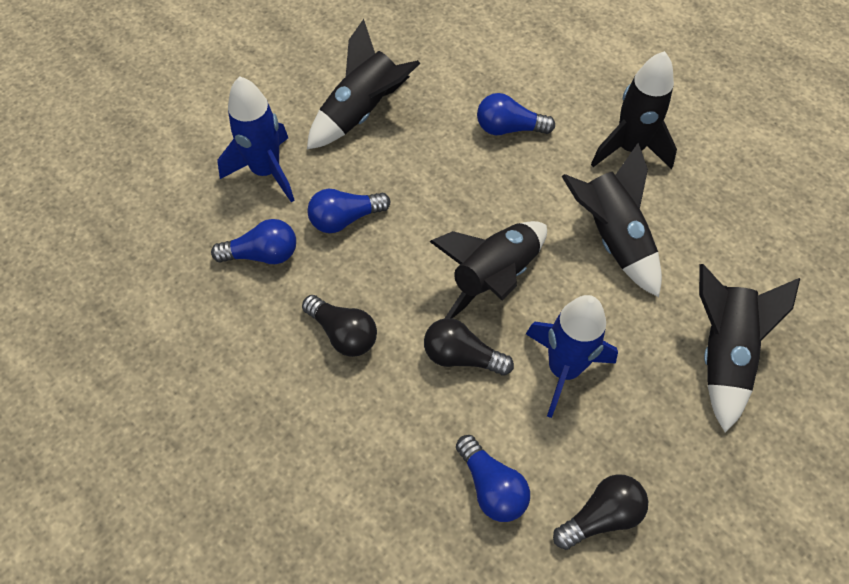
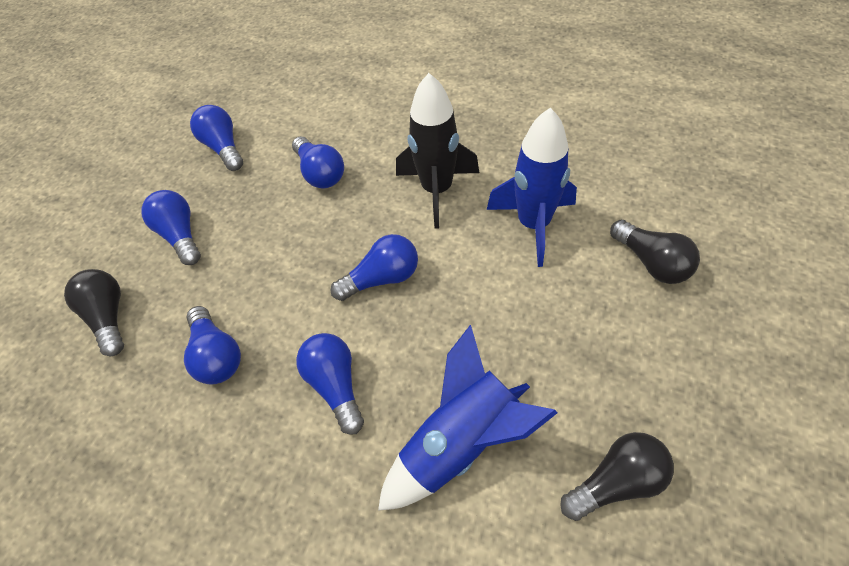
black rocket: [307,19,420,149] [429,221,547,319] [561,143,662,297] [591,51,677,169] [699,264,800,433] = 5 -> [396,73,480,229] = 1
blue light bulb: [211,219,296,264] [307,189,390,233] [456,435,530,522] [477,93,555,135] = 4 -> [141,190,201,265] [184,306,241,385] [190,105,243,171] [292,136,344,188] [296,333,364,435] [331,234,418,301] = 6

